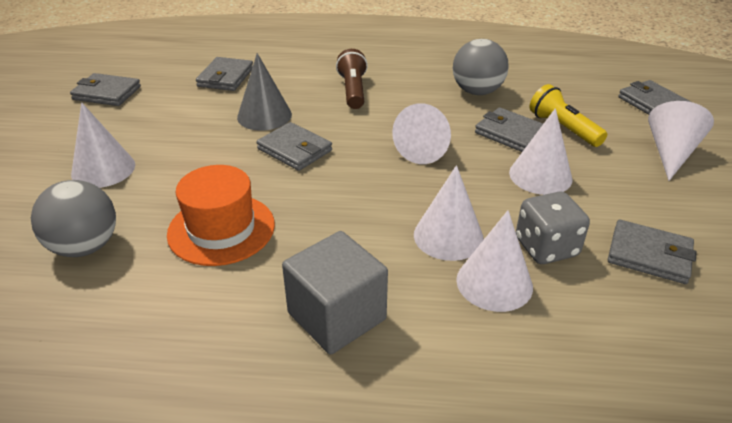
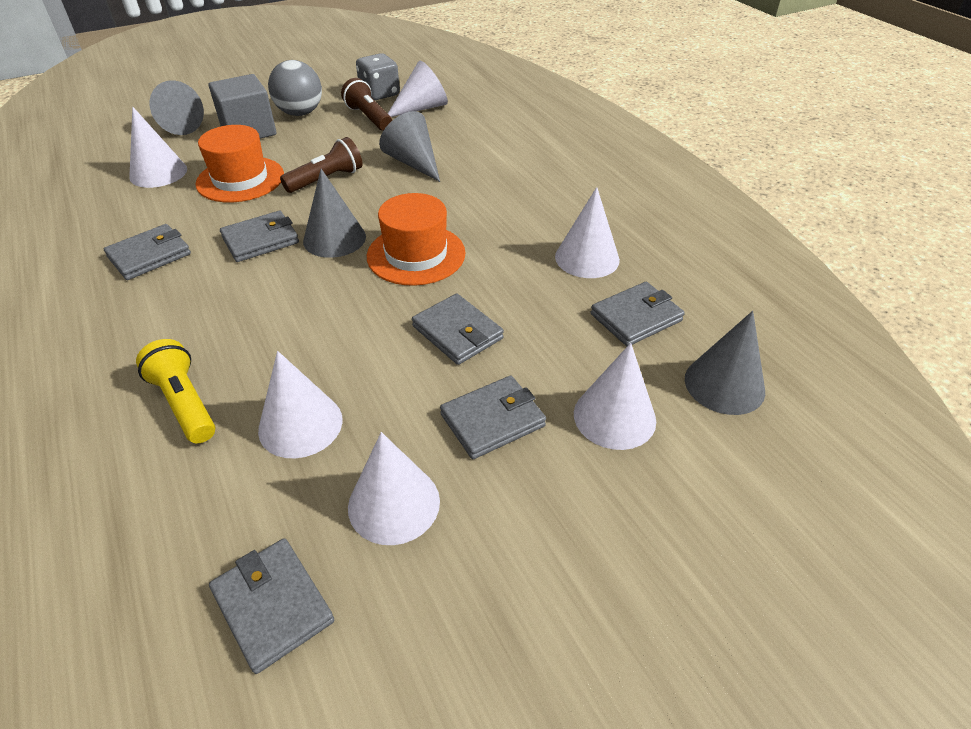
brown flashlight: [336,49,368,109] = 1 -> [280,137,363,193] [341,78,392,131] = 2
grey ball: [31,180,116,257] [453,39,509,95] = 2 -> [268,60,322,116] = 1
grey cone: [237,53,292,131] = 1 -> [150,80,204,135] [303,169,366,258] [379,111,440,182] [685,311,765,415] = 4
orange hat: [167,165,275,266] = 1 -> [196,125,284,203] [367,193,466,286] = 2

